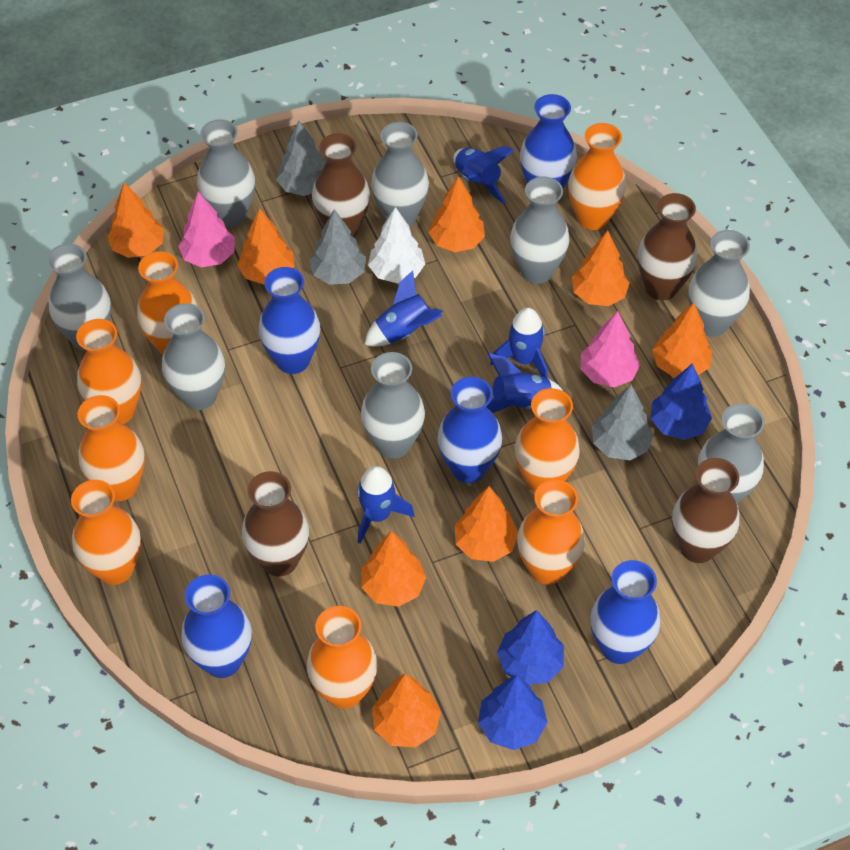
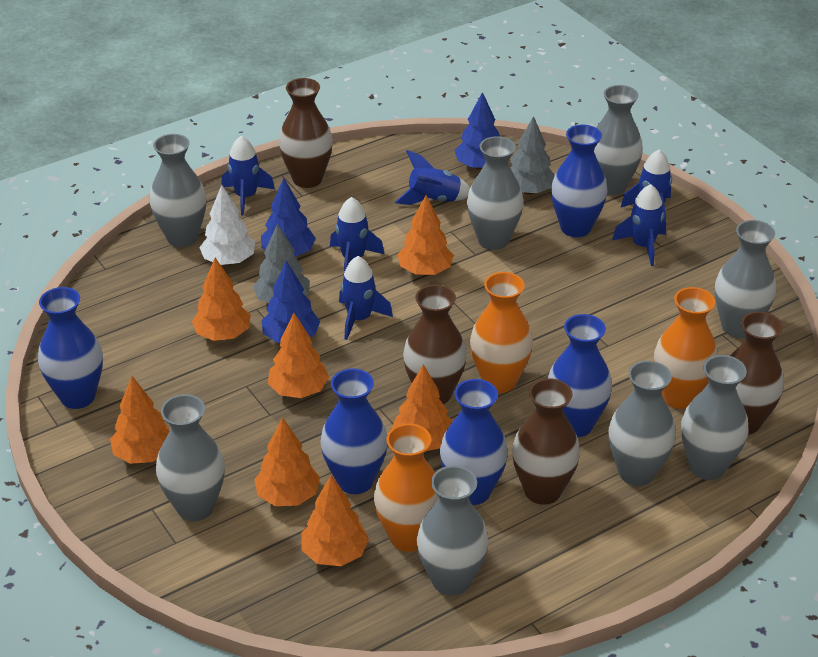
blue rocket: [357,466,414,543] [364,271,443,347] [453,146,514,204] [486,353,563,413] [490,308,548,378] = 5 -> [221,136,275,216] [330,197,384,272] [339,256,393,340] [395,150,470,205] [612,184,666,266] [621,150,672,222] = 6
grey tree: [276,120,326,196] [309,209,366,285] [592,385,654,460] = 3 -> [253,223,310,303] [510,116,555,195] = 2
orange tree: [107,182,164,258] [237,208,295,284] [361,531,426,607] [372,674,441,747] [429,176,485,252] [455,486,518,562] [572,230,629,306] [652,303,712,377] = 8 -> [110,376,170,464] [192,258,251,341] [254,417,320,506] [268,313,329,398] [302,475,369,566] [392,364,452,451] [397,195,454,275] = 7
orange vase: [71,480,141,585] [76,319,141,424] [78,395,145,501] [137,251,198,355] [307,606,378,709] [515,388,580,492] [517,480,585,585] [568,123,626,230] = 8 -> [374,423,439,552] [470,272,533,393] [654,287,718,409] = 3
pink tree: [178,191,235,267] [581,311,640,387] = 2 -> none = 0

